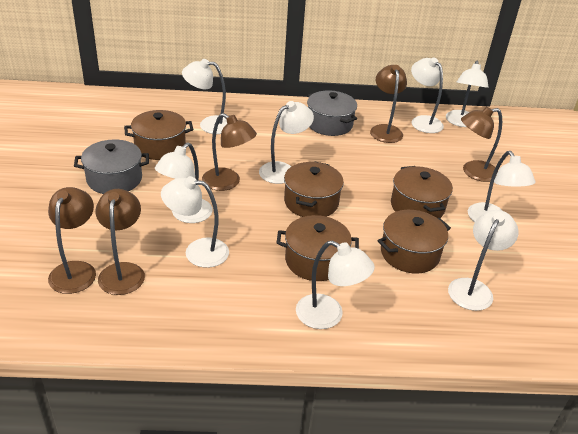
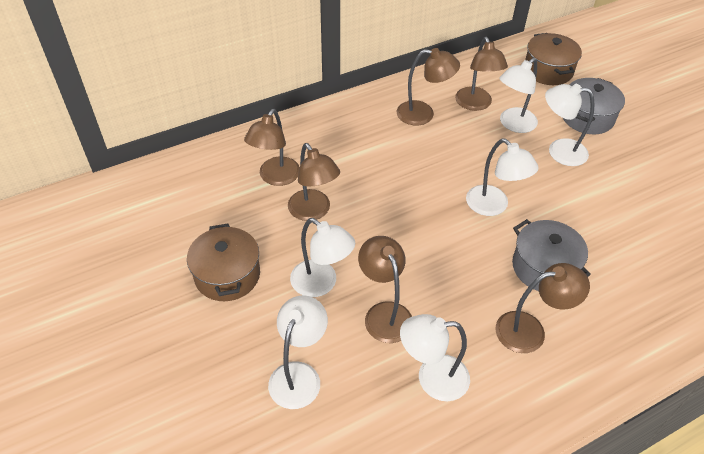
brown lamp: [48,187,96,294] [96,189,145,295] [202,113,257,191] [370,65,407,143] [461,107,502,182] = 5 -> [244,109,300,186] [288,143,340,221] [358,236,412,343] [397,48,460,125] [455,37,508,111] [495,263,590,353] = 6
brown pot: [124,110,193,160] [277,215,359,281] [284,162,344,217] [378,210,451,274] [391,166,453,218] = 5 -> [187,223,260,301] [525,33,582,85] = 2
white lamp: [155,143,213,223] [161,176,229,268] [182,59,227,134] [259,101,314,184] [296,240,375,329] [411,57,444,133] [446,61,488,127] [448,210,519,311] [468,151,536,222] = 9 -> [268,295,328,409] [290,218,355,297] [400,314,470,401] [466,139,539,216] [499,58,538,133] [545,84,595,166] = 6

